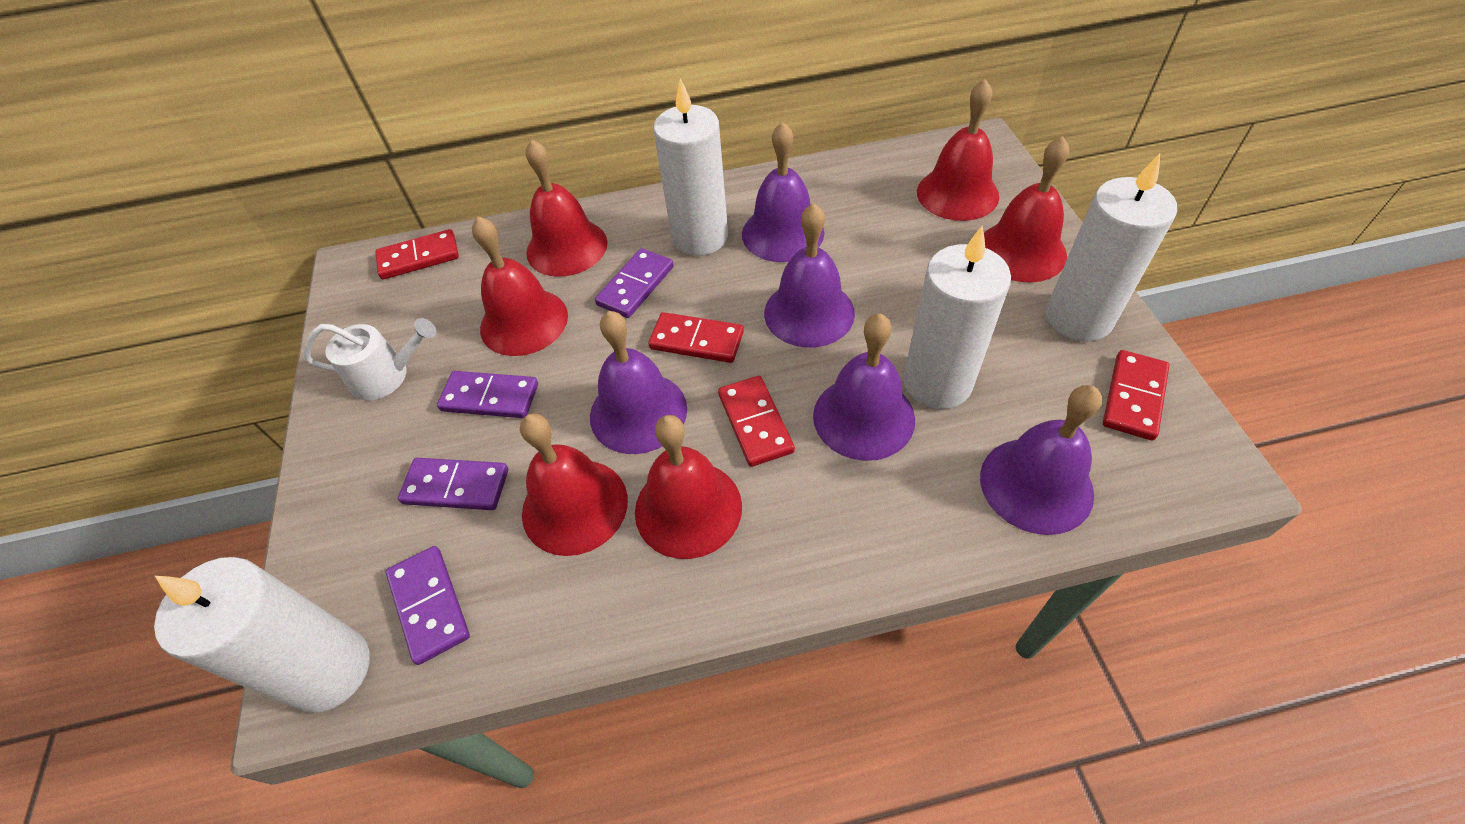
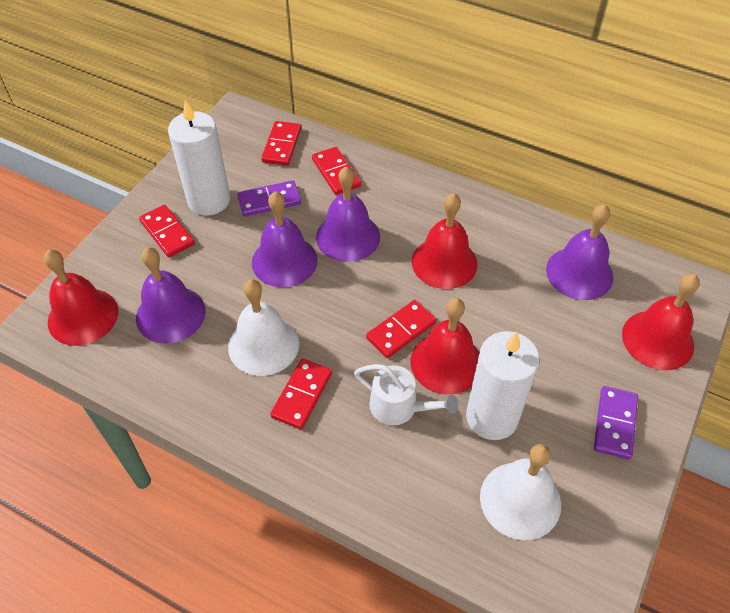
purple bell: [590,311,687,454] [742,121,824,262] [764,203,855,348] [813,313,915,461] [980,385,1102,535] = 5 -> [136,247,206,344] [252,191,318,287] [316,166,380,262] [546,204,613,300] = 4
purple domino: [386,546,470,665] [398,458,508,510] [437,371,538,418] [595,248,674,318] = 4 -> [237,180,301,217] [594,386,638,459] = 2
red bell: [472,216,568,356] [520,413,628,556] [525,139,607,277] [635,415,742,559] [917,79,999,221] [984,136,1069,282] = 6 -> [44,249,118,346] [411,298,479,395] [412,193,478,289] [622,274,700,370] = 4
red domino: [375,229,459,279] [648,312,744,363] [718,376,795,467] [1103,350,1169,441] = 4 -> [139,205,195,258] [261,121,301,166] [270,359,332,430] [312,147,361,195] [366,300,437,358] = 5
white bell: none = 0 -> [228,279,299,376] [480,444,561,540] = 2
white candle: [154,557,370,713] [654,78,728,256] [903,226,1011,409] [1046,153,1177,342] = 4 -> [168,100,230,216] [466,331,540,440] = 2

